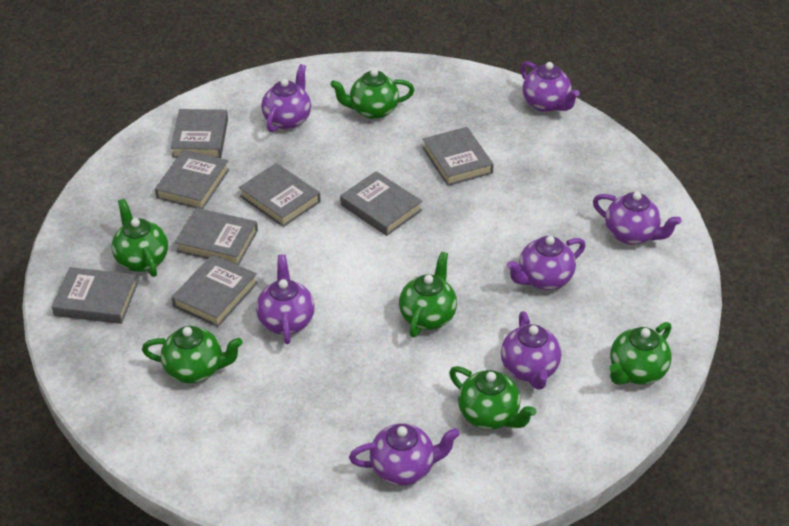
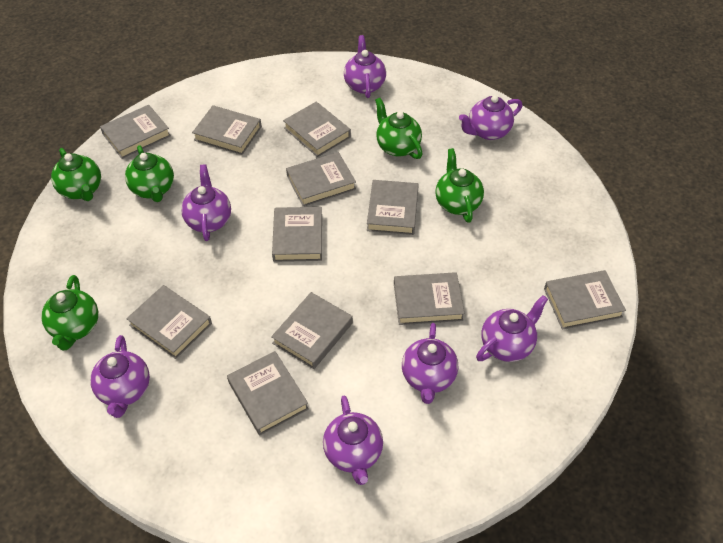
green teapot: [112,199,168,277] [142,326,243,383] [330,69,414,119] [399,252,457,337] [449,366,536,430] [609,322,672,385] = 6 -> [41,275,98,350] [51,148,101,201] [125,145,174,202] [375,98,422,159] [435,148,484,223] = 5
grey book: [52,267,138,324] [155,150,229,209] [170,109,228,158] [171,254,258,327] [175,208,258,265] [239,163,321,227] [340,171,422,236] [423,127,494,186] = 8 -> [100,105,171,159] [126,285,212,359] [192,105,262,155] [227,351,309,435] [271,292,353,369] [272,207,322,262] [283,102,351,157] [286,152,356,206] [367,180,419,235] [394,272,465,325] [544,270,626,330] = 11

